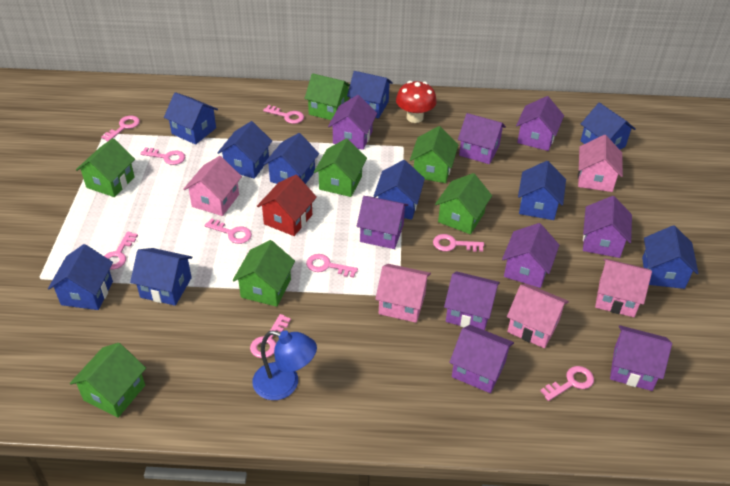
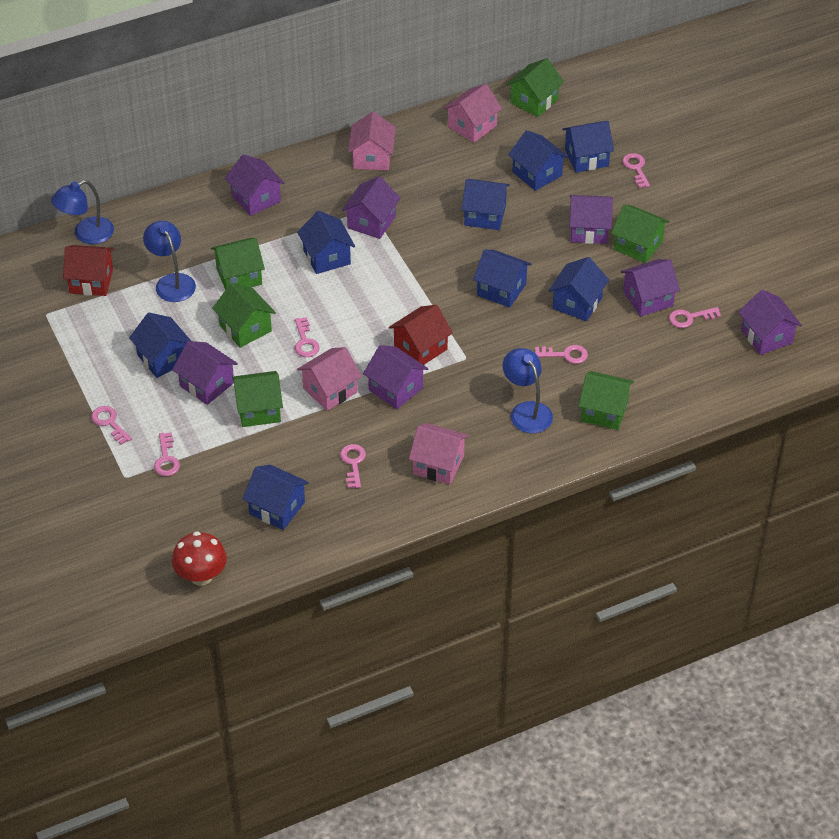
blue house: [48,244,113,310] [130,248,192,306] [164,92,218,145] [217,121,272,179] [264,133,319,184] [347,71,393,118] [373,160,425,220] [518,161,566,220] [581,103,636,149] [642,225,698,289] = 10 -> [129,313,191,378] [243,465,309,530] [297,211,355,274] [461,179,510,230] [473,249,531,308] [508,130,568,191] [548,257,609,322] [562,121,614,172] = 8
blue lamp: [252,330,317,400] = 1 -> [51,180,114,244] [143,221,196,302] [503,348,553,433] = 3
green house: [70,343,146,418] [76,138,135,197] [233,240,295,307] [304,73,350,120] [314,138,367,197] [410,126,459,183] [435,173,492,234] = 7 -> [211,238,265,290] [212,283,276,348] [232,371,283,427] [506,58,564,117] [578,371,634,430] [611,204,669,263] = 6
pink house: [184,156,242,216] [375,264,431,323] [507,284,569,348] [578,135,623,192] [595,258,652,317] = 5 -> [297,347,362,411] [348,112,396,171] [409,423,469,485] [444,84,502,143] = 4
pink key: [101,116,140,141] [104,232,138,270] [140,147,185,165] [205,218,252,244] [250,314,291,358] [263,105,304,124] [306,254,358,278] [433,234,484,252] [540,366,594,401] = 9 -> [91,406,132,445] [154,432,180,476] [295,317,320,357] [340,444,366,488] [534,345,588,364] [622,153,650,188] [669,307,721,328] = 7
purple house: [328,95,377,150] [357,196,408,249] [444,271,500,330] [449,325,514,393] [458,113,506,164] [502,223,559,288] [516,96,564,151] [583,196,632,258] [610,325,672,391] = 9 -> [172,341,238,405] [225,154,285,216] [342,176,401,239] [363,345,428,409] [570,195,613,244] [621,259,680,317] [739,290,802,355] = 7
red house: [257,175,317,236] = 1 -> [63,245,114,296] [389,305,453,365] = 2

